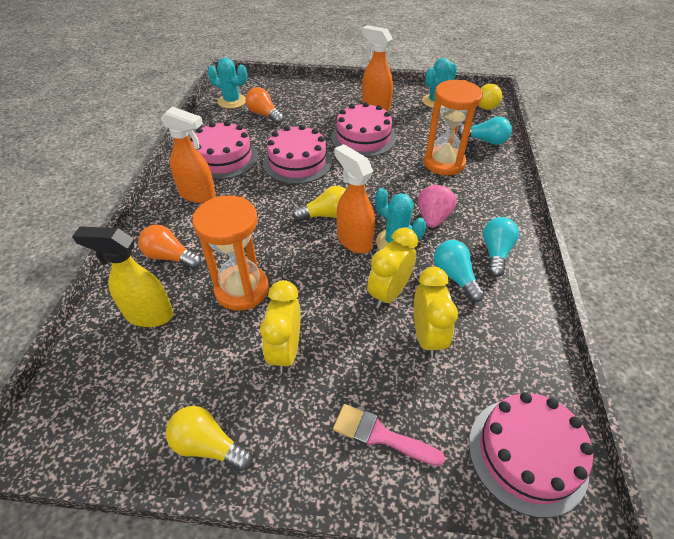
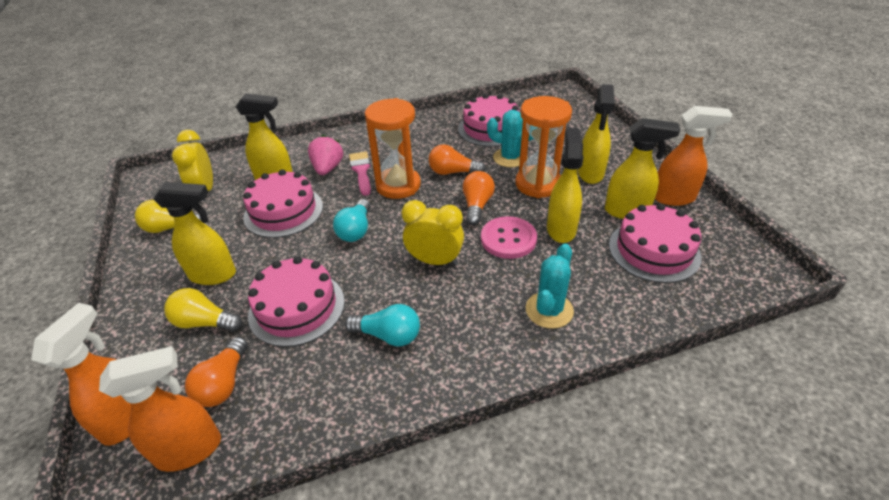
orange light bulb: [138,225,201,269] [245,87,284,124] = 2 -> [185,337,248,407] [429,144,486,175] [463,171,495,225] = 3
pink button: none = 0 -> [481,216,537,259] = 1
turquoise cactus: [207,58,247,109] [375,188,426,250] [422,58,457,108] = 3 -> [487,110,533,167] [526,243,574,329] = 2
turquoise light bulb: [434,240,484,302] [457,117,512,145] [483,217,519,277] = 3 -> [333,199,371,242] [345,304,420,346] = 2
yellow clock: [260,280,300,374] [367,227,418,309] [414,267,458,359] = 3 -> [172,130,213,201] [402,200,464,265] = 2
yellow light bulb: [166,406,253,471] [292,186,346,221] [479,83,502,110] = 3 -> [135,200,201,233] [164,288,242,332] = 2
yellow spray bottle: [72,227,173,327] = 1 -> [153,182,236,285] [235,94,293,180] [547,128,584,243] [578,84,615,184] [605,118,680,219] = 5

